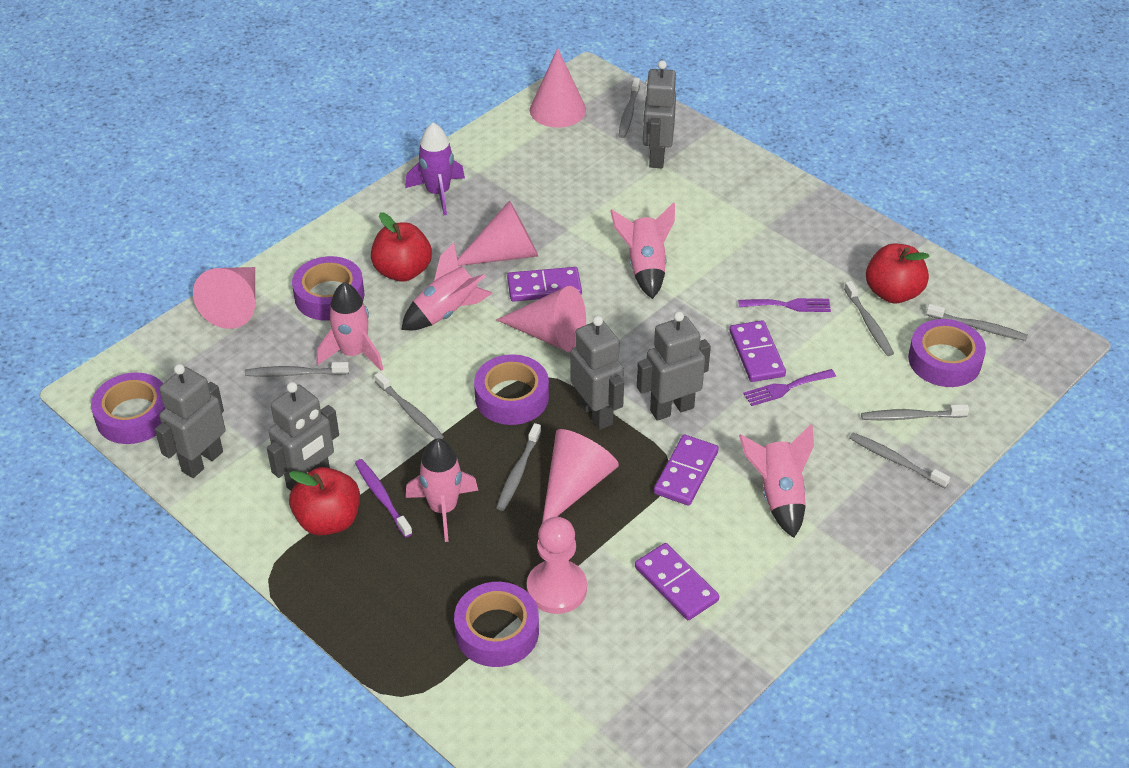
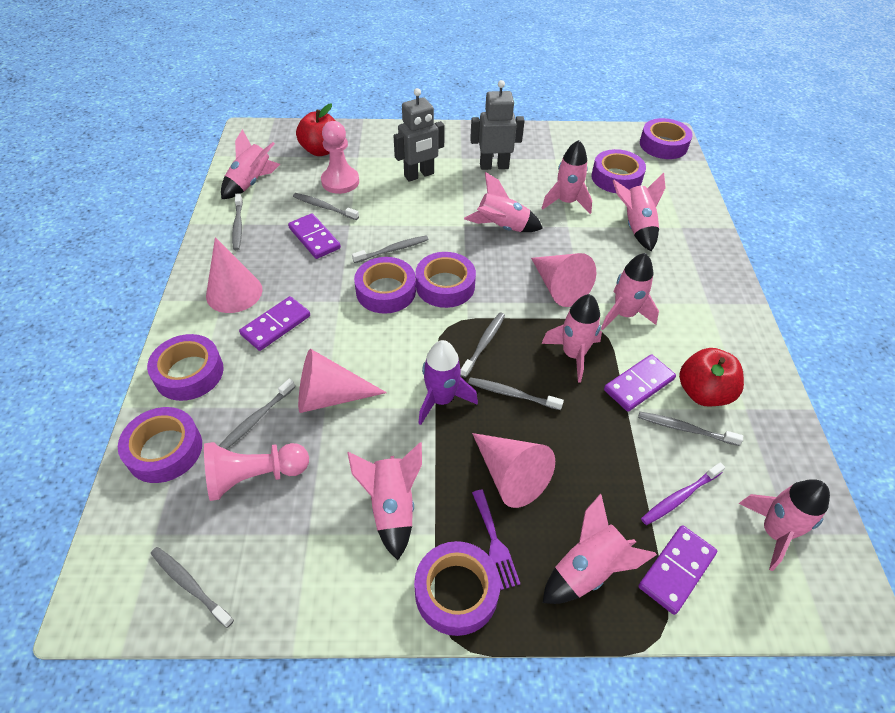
grey robot: [155,364,226,478] [267,382,339,491] [570,316,624,430] [637,311,711,421] [643,60,676,168] = 5 -> [393,88,445,182] [470,80,525,170] = 2
pink cone: [193,267,255,329] [457,200,538,266] [496,286,586,352] [530,48,586,128] [542,429,619,523] = 5 -> [206,237,262,313] [298,349,387,413] [472,433,555,508] [531,253,596,307] = 4
pink pawn: [527,517,587,614] = 1 -> [204,442,309,501] [321,121,359,194] = 2
pink rocket: [317,282,383,371] [401,242,493,330] [405,438,478,542] [610,202,675,299] [739,424,814,538] = 5 -> [221,129,280,199] [347,442,422,560] [464,172,543,232] [541,294,602,383] [542,140,592,214] [543,494,657,604] [601,253,659,330] [613,173,666,251] [739,479,830,571] = 9
purple fork: [738,298,831,312] [743,369,836,406] = 2 -> [472,489,520,590] = 1
purple tape: [91,372,165,444] [292,256,365,321] [454,582,539,667] [474,354,549,425] [908,319,986,387] = 5 -> [118,407,202,483] [147,334,224,401] [354,257,416,314] [414,541,500,636] [415,252,476,308] [591,149,646,193] [640,118,693,159] = 7
red apple: [289,467,360,535] [371,212,432,282] [866,244,930,303] = 3 -> [296,103,336,156] [679,348,744,406] = 2

